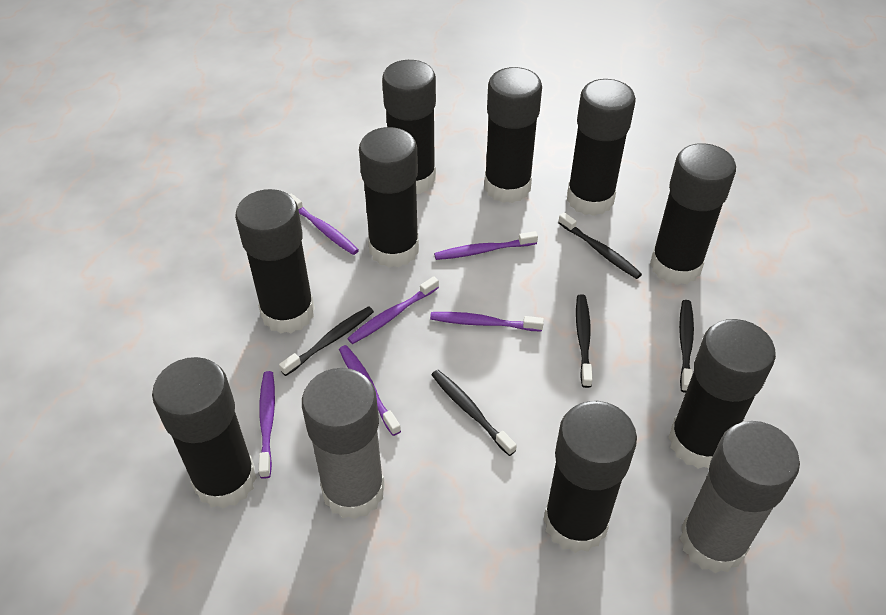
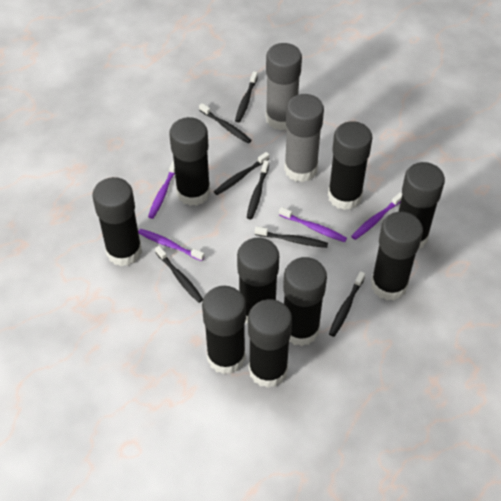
black toothbrush: [279,306,374,376] [431,370,517,456] [558,212,642,279] [576,294,593,388] [679,300,694,393] = 5 -> [155,246,203,303] [199,103,252,143] [214,152,269,195] [235,71,258,123] [247,160,269,220] [255,226,328,248] [329,271,365,337] = 7
purple toothbrush: [259,371,275,479] [289,194,359,255] [339,345,401,436] [347,276,439,344] [430,312,544,332] [434,231,538,260] = 6 -> [138,229,204,261] [148,160,175,219] [279,207,347,242] [351,192,402,240] = 4

